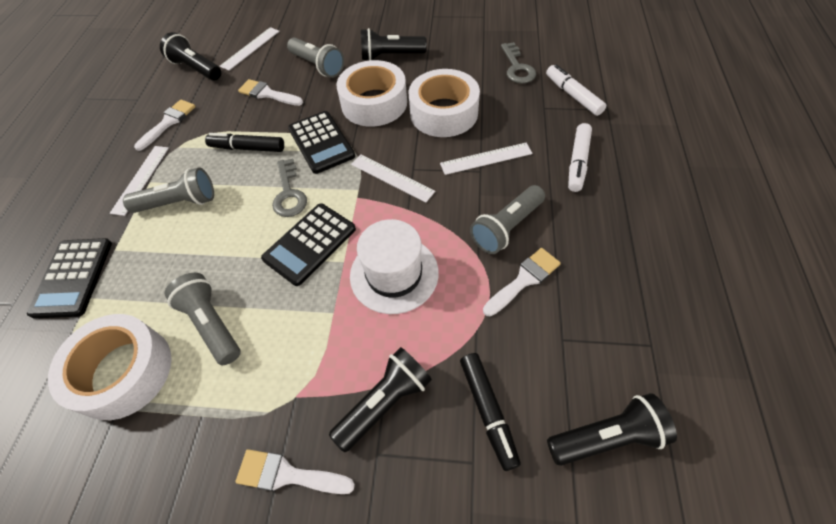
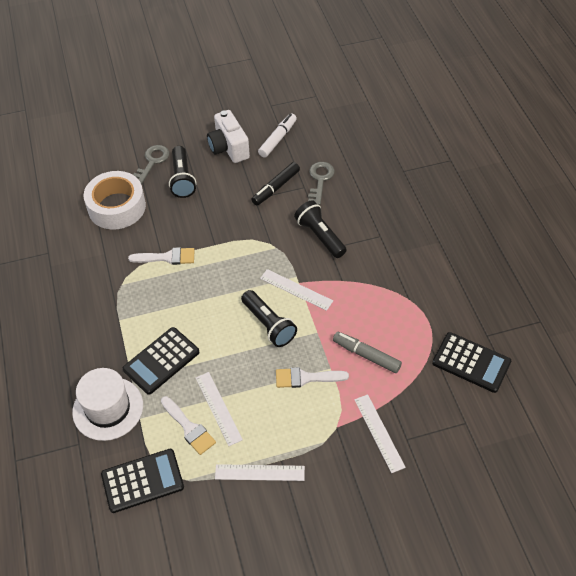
black flashlight: [160,32,221,80] [329,347,432,452] [361,28,427,61] [547,393,677,466] = 4 -> [169,146,196,198] [241,290,297,347] [294,200,347,258] = 3
black marker: [205,133,284,152] [460,353,521,471] = 2 -> [251,162,300,206] = 1
grey flashlight: [123,167,214,213] [164,273,240,365] [287,38,344,78] [470,185,545,254] = 4 -> none = 0
grey marker: none = 0 -> [333,331,402,373] = 1
white brush: [134,99,195,151] [236,449,355,494] [238,79,303,106] [483,248,561,317] = 4 -> [128,247,195,265] [161,396,216,455] [276,367,349,388] = 3
white camera: none = 0 -> [207,110,250,163] = 1
white marker: [546,64,606,116] [568,123,592,192] = 2 -> [258,113,297,158] = 1
white tape: [48,314,172,420] [337,60,407,127] [409,69,480,137] = 3 -> [83,171,146,230] = 1

